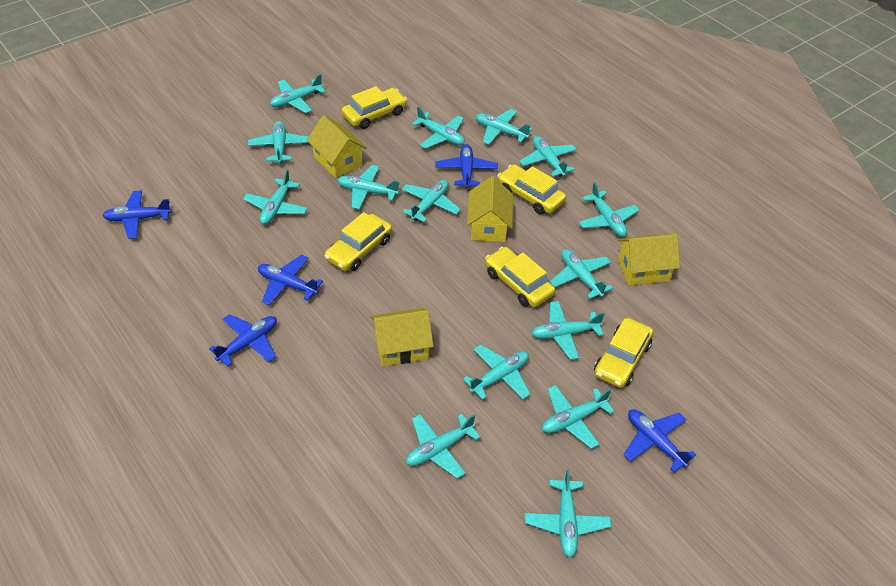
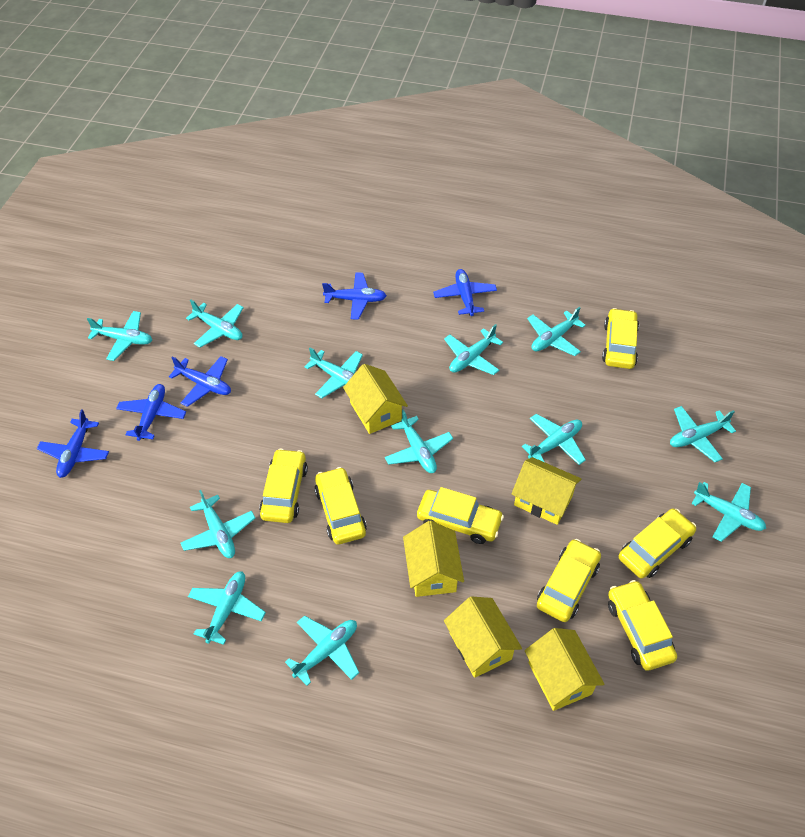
turquoise plane: [243,169,308,225] [248,121,309,164] [270,74,326,113] [337,165,400,210] [402,180,461,222] [406,414,480,479] [412,107,465,149] [463,345,530,400] [476,109,532,145] [519,136,577,177] [525,469,611,557] [531,301,605,360] [542,385,614,449] [550,249,613,299] [578,182,639,237] = 15 -> [87,311,152,361] [181,490,255,558] [186,300,244,348] [188,571,266,645] [285,616,359,686] [305,347,363,398] [385,409,453,473] [444,324,503,375] [522,414,586,465] [527,307,586,356] [670,406,736,462] [691,482,766,542] = 12
yellow car: [324,212,392,271] [341,86,407,129] [485,247,555,307] [498,164,566,215] [594,318,653,388] = 5 -> [259,448,308,523] [314,467,367,544] [417,487,504,544] [537,539,601,622] [602,308,639,369] [608,580,677,671] [618,508,696,579] = 7
yellow house: [307,115,367,178] [371,308,433,366] [467,176,513,242] [618,234,680,285] = 4 -> [343,364,408,434] [403,521,464,597] [444,596,522,678] [512,457,582,525] [525,628,605,711] = 5

